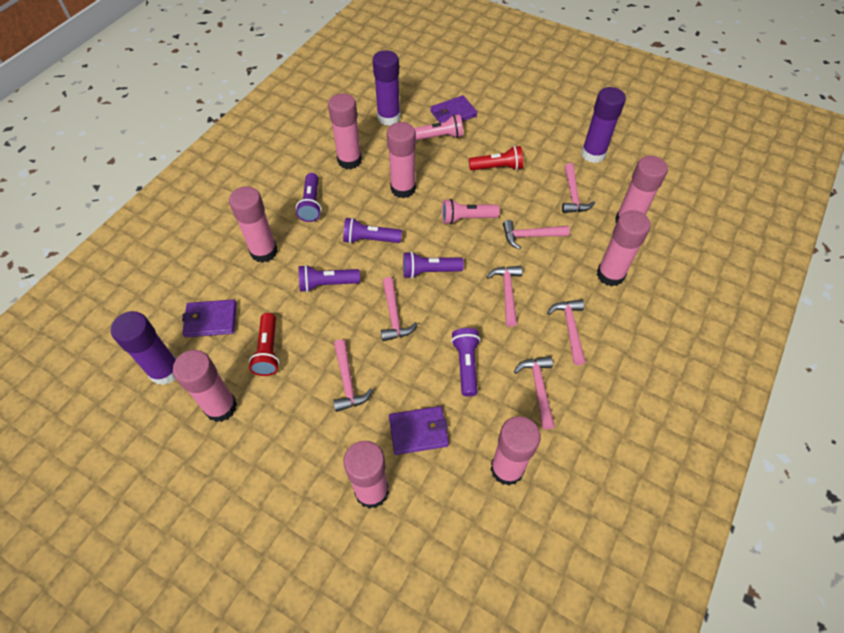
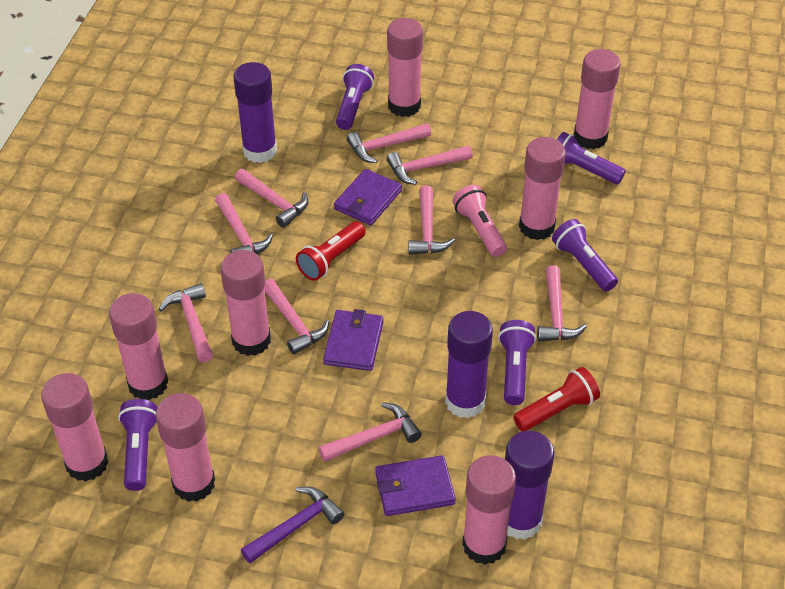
pink flashlight: [414,114,463,140] [442,199,500,225] = 2 -> [452,185,507,257] = 1
pink hammer: [333,339,373,412] [381,277,418,341] [486,266,522,327] [503,220,570,250] [514,356,555,430] [547,299,585,365] [562,163,595,213] = 7 -> [159,283,213,363] [215,193,273,254] [235,169,308,227] [264,279,329,355] [319,402,422,462] [347,123,431,163] [387,145,473,185] [408,186,455,255] [537,265,587,341] = 9
purple hammer: none = 0 -> [241,487,344,563] = 1

